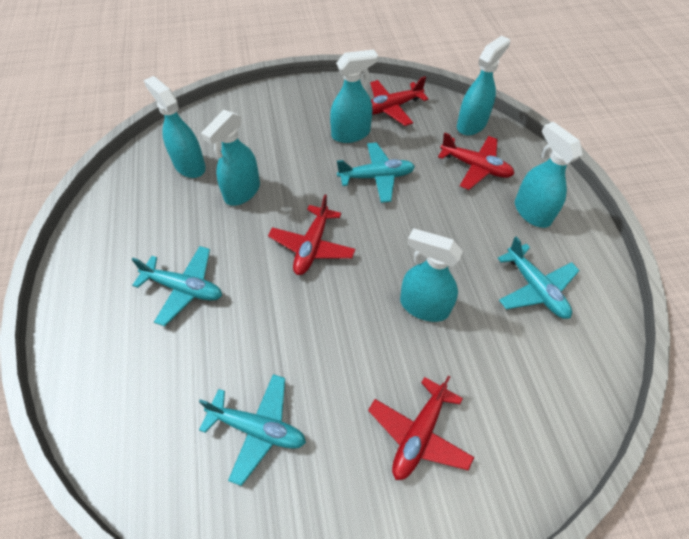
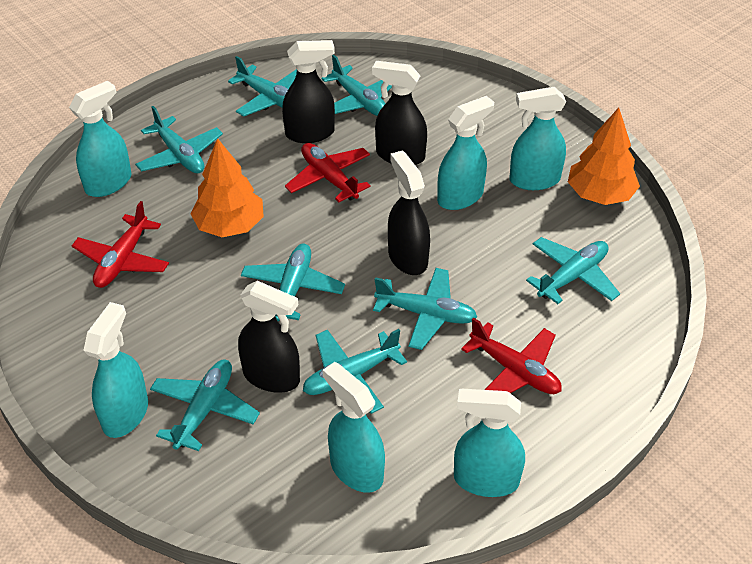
black spray bottle: none = 0 -> [238,281,300,393] [282,40,335,143] [372,61,427,165] [388,150,430,275] = 4
orange tree: none = 0 -> [190,138,264,237] [568,108,640,205] = 2
red plane: [268,195,355,275] [368,375,474,480] [370,76,428,126] [438,133,514,190] = 4 -> [72,201,169,288] [285,143,371,202] [461,317,562,394] = 3
turquoise plane: [131,246,222,326] [199,374,306,486] [337,142,415,203] [498,236,580,319] = 4 -> [135,106,223,173] [150,360,260,451] [228,56,297,116] [241,244,345,321] [303,329,407,414] [321,55,392,116] [373,268,477,350] [526,237,620,304] = 8

